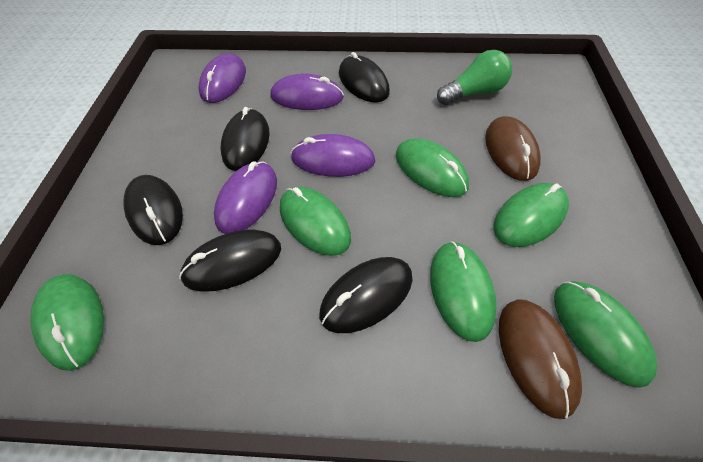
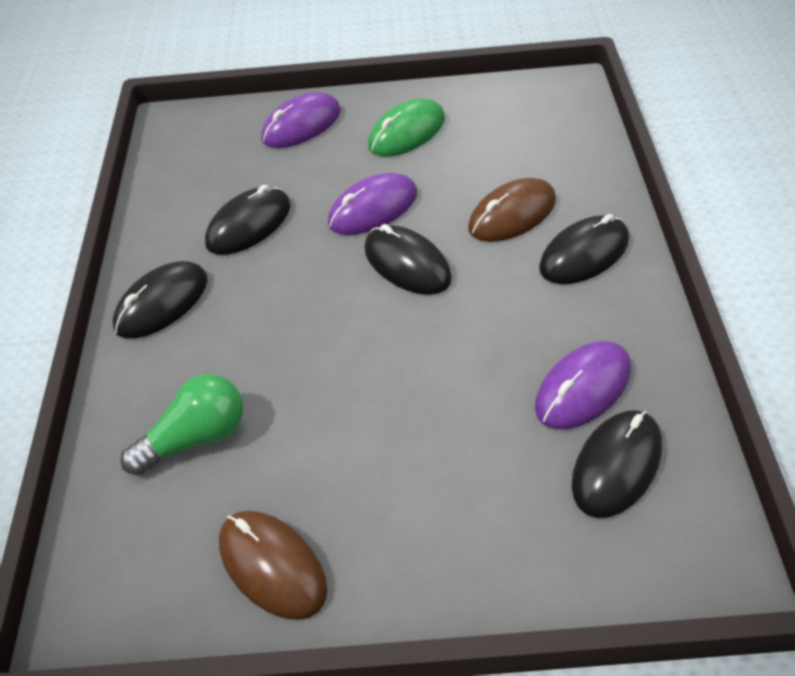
green mouse: [30,274,104,371] [280,187,351,256] [396,138,469,197] [430,241,497,342] [493,183,569,247] [554,281,657,388] = 6 -> [368,98,445,157] = 1
purple mouse: [199,53,246,103] [214,161,277,234] [270,74,344,110] [291,134,375,177] = 4 -> [261,92,341,148] [328,173,417,235] [535,341,631,429] = 3

